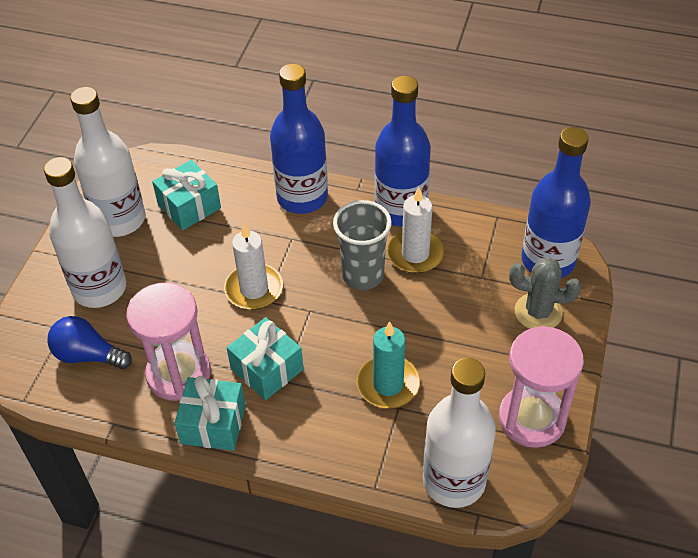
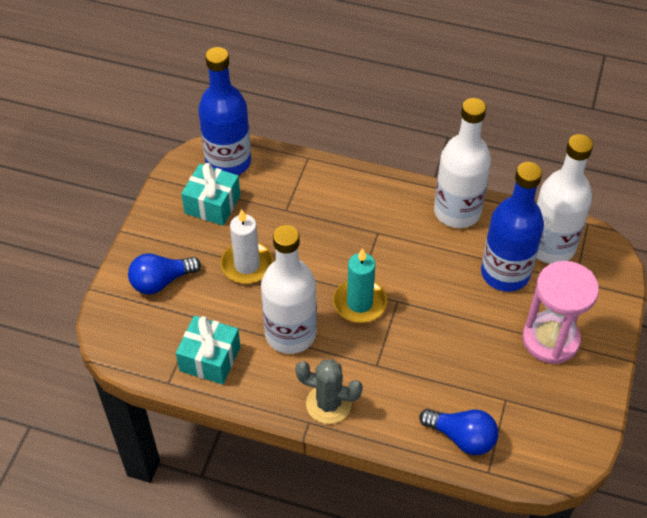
blue bottle: [270,64,328,214] [375,76,431,227] [522,127,591,278] = 3 -> [198,47,251,175] [481,162,544,292] = 2
blue light bulb: [47,316,132,369] = 1 -> [128,253,201,294] [419,409,498,455] = 2
grey cup: [333,200,392,290] = 1 -> none = 0
pink hourglass: [126,282,211,401] [499,326,584,448] = 2 -> [522,261,599,364] = 1
turquoise gift: [152,160,221,230] [174,376,246,451] [227,317,304,400] = 3 -> [176,316,240,384] [181,163,241,226] = 2
white candle: [224,223,283,310] [387,187,445,273] = 2 -> [220,209,273,284] = 1

